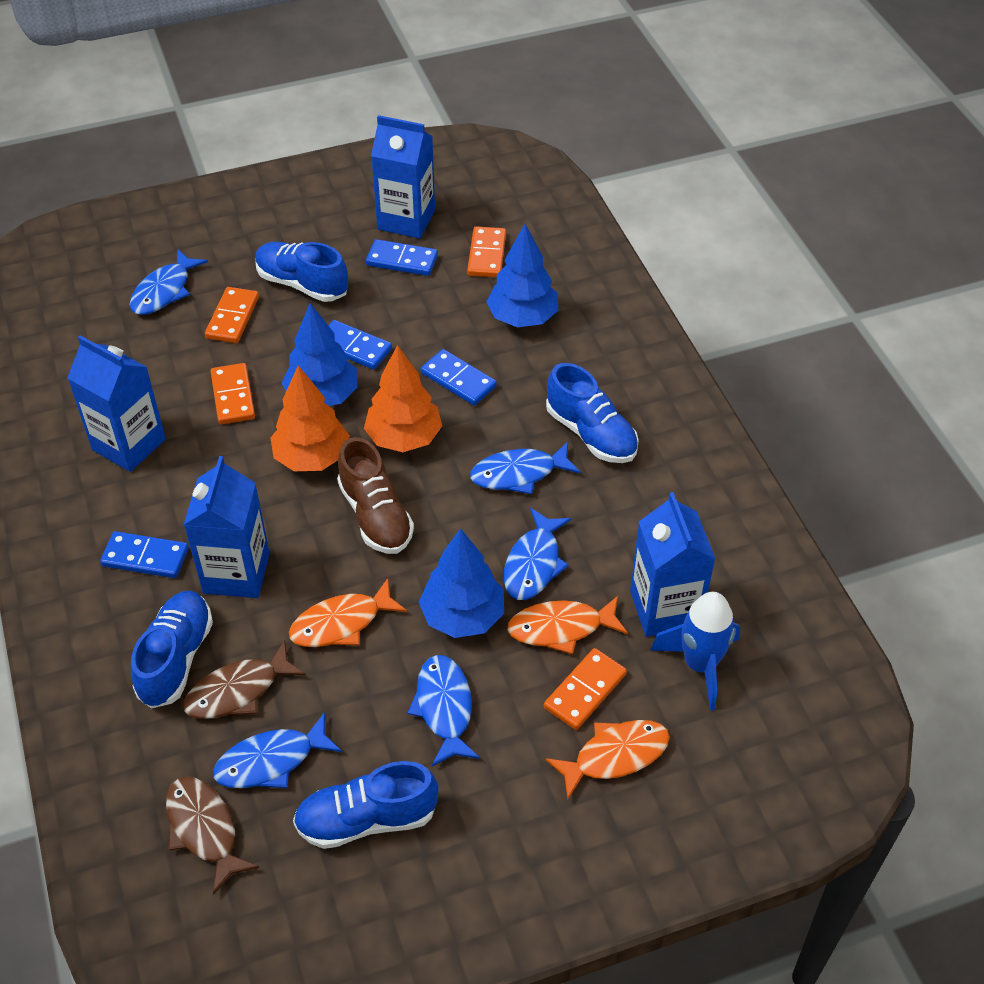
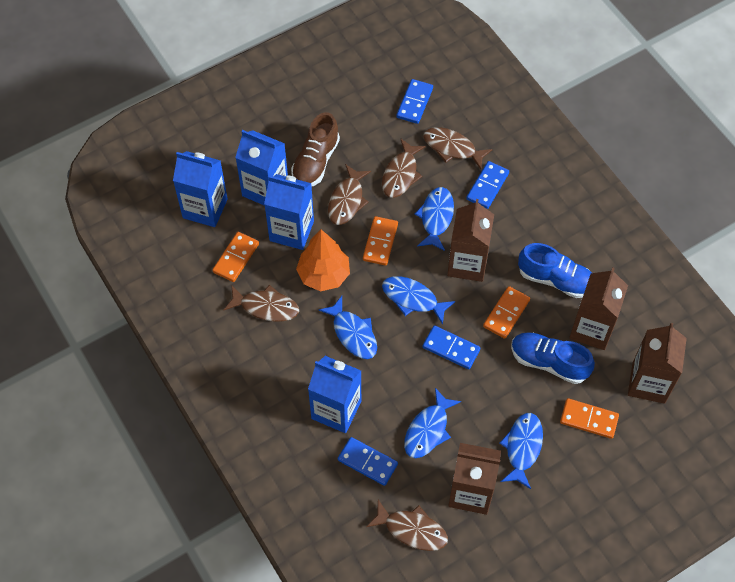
blue rocket: [650,592,740,710] = 1 -> none = 0
blue shoe: [131,591,213,708] [255,242,348,302] [293,761,438,849] [546,363,639,463] = 4 -> [511,332,595,384] [518,243,592,298] = 2
blue tree: [282,303,358,406] [419,528,504,638] [486,224,558,327] = 3 -> none = 0
brown carton: none = 0 -> [447,199,494,282] [448,443,501,515] [569,267,628,350] [628,323,687,404] = 4
brown fish: [166,776,259,895] [183,641,306,719] = 2 -> [224,285,299,322] [328,164,371,225] [366,500,448,551] [382,139,426,198] [423,127,493,169] = 5
orange fish: [289,578,407,647] [507,596,628,654] [545,720,670,799] = 3 -> none = 0
orange tree: [271,365,350,471] [364,345,442,452] = 2 -> [296,230,350,291] = 1

